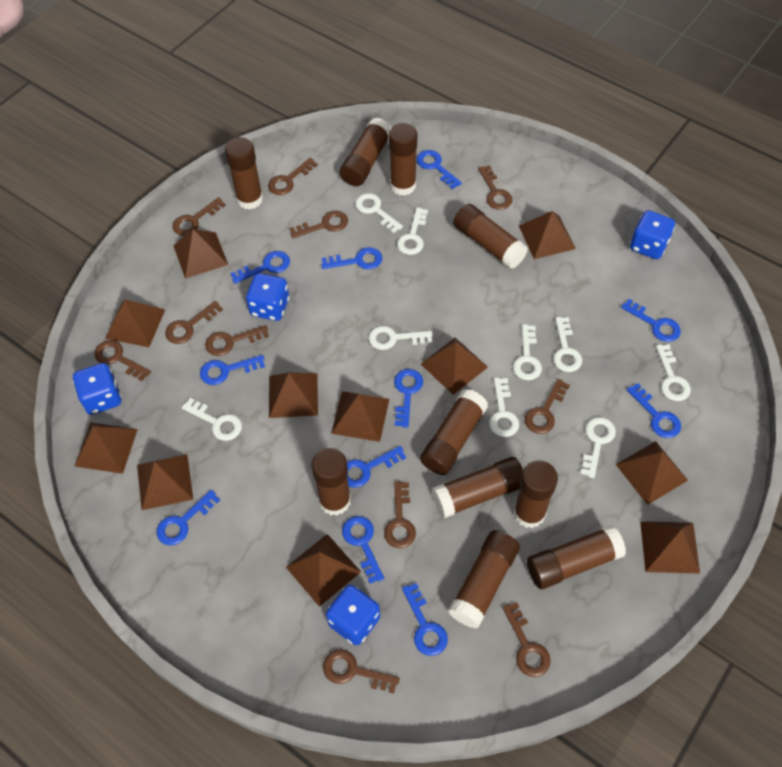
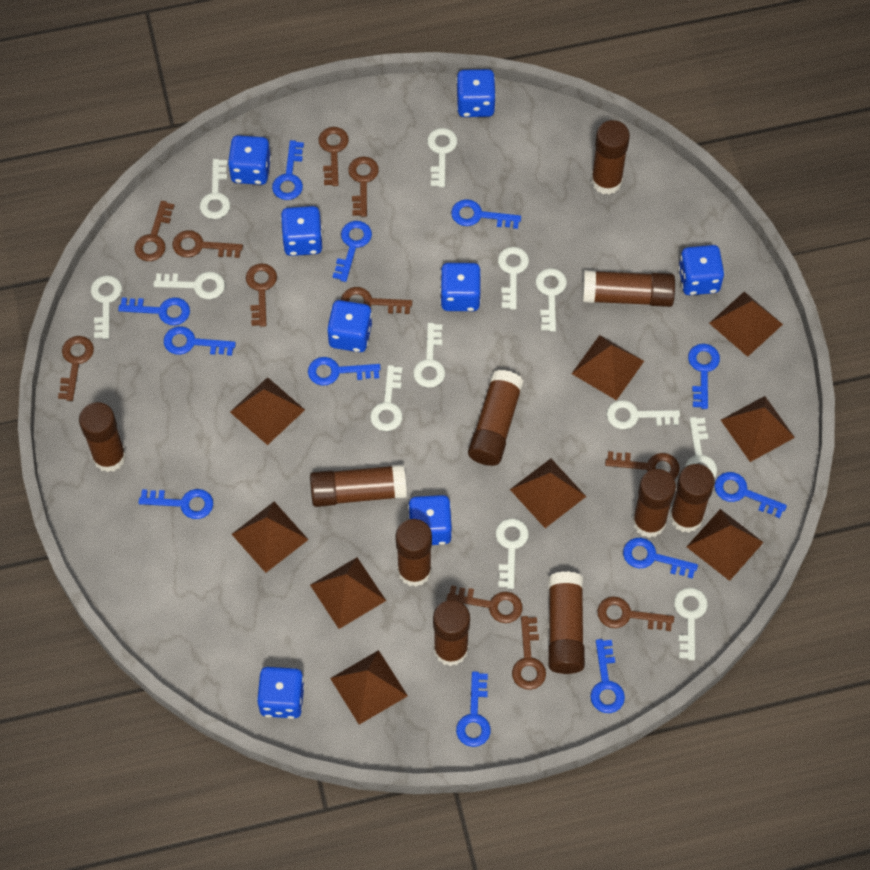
blue dice: [73,363,121,415] [246,273,289,321] [326,585,380,645] [630,210,675,259] = 4 -> [228,135,271,185] [257,667,305,719] [281,206,322,256] [327,300,372,352] [408,495,452,545] [440,263,481,311] [456,69,496,117] [678,245,725,295] = 8
blue key: [156,490,220,545] [200,355,265,385] [230,251,290,284] [321,247,382,269] [342,516,384,584] [347,446,406,488] [394,369,423,428] [402,583,448,656] [417,150,462,189] [621,299,681,342] [627,383,681,438] = 11 -> [118,297,190,325] [138,489,213,519] [164,326,236,356] [272,140,304,200] [308,357,381,386] [333,221,372,282] [451,199,521,229] [456,671,491,747] [590,639,625,713] [623,538,698,579] [688,344,720,409] [715,472,787,518] = 12
brown pyramid: [74,422,138,474] [105,300,165,347] [137,454,193,510] [173,229,228,279] [269,373,318,418] [286,534,361,607] [331,391,389,442] [421,338,488,395] [519,211,576,259] [616,441,688,505] [640,521,700,574] = 11 -> [230,377,305,445] [232,502,309,573] [310,557,386,629] [330,650,408,725] [510,459,587,528] [572,335,644,400] [687,509,764,581] [709,291,783,357] [721,396,795,462] = 9
white key: [182,398,242,441] [355,193,403,233] [369,326,433,350] [397,207,428,255] [489,378,519,437] [513,324,542,380] [553,317,582,372] [580,417,616,478] [656,344,691,401] = 9 -> [91,275,122,339] [154,272,225,299] [200,159,230,219] [370,365,403,431] [413,323,445,388] [427,128,457,187] [496,518,529,589] [498,247,529,309] [536,268,567,332] [607,400,680,429] [674,588,708,660] [685,417,717,479] = 12

